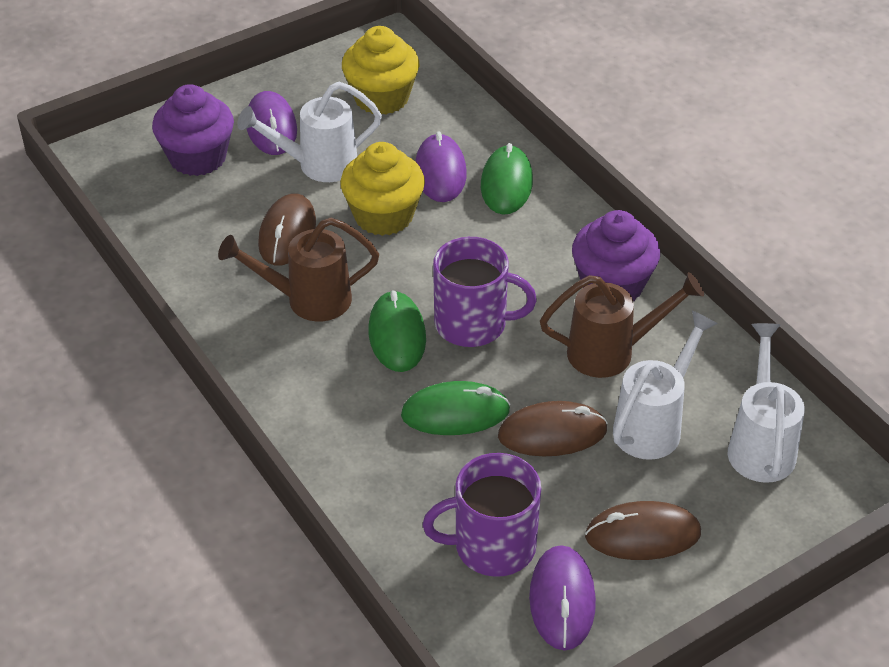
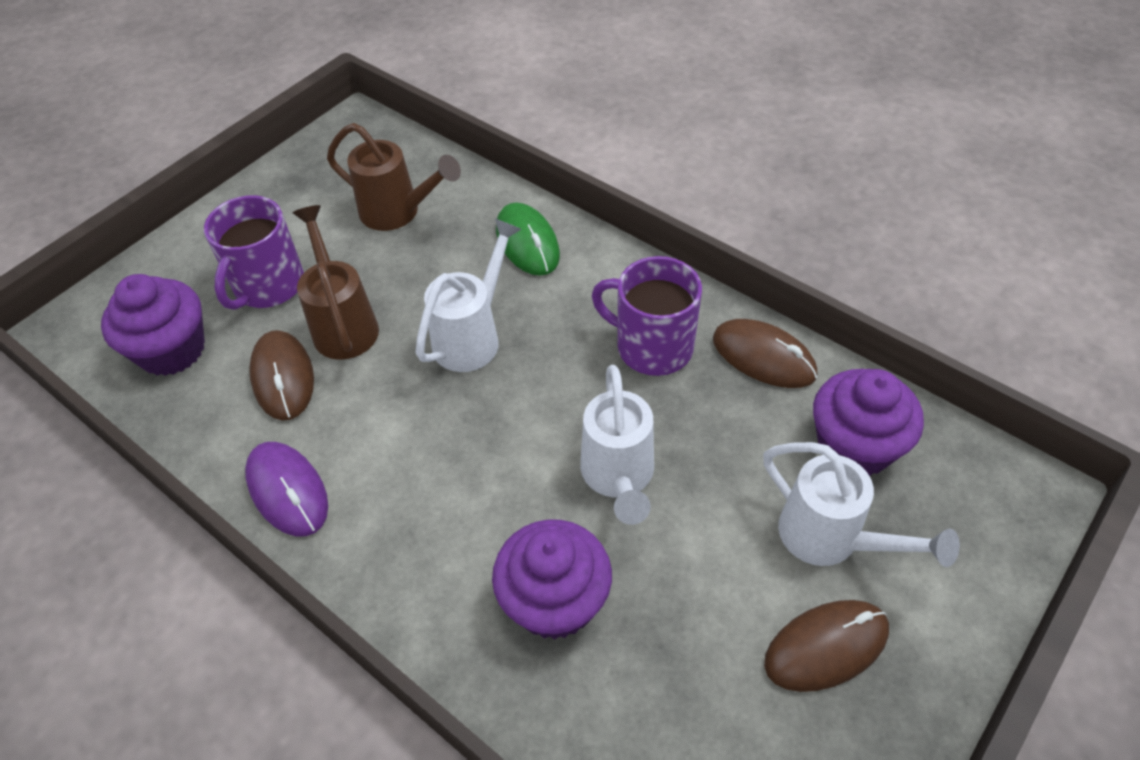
green mouse: [368,290,426,372] [401,381,510,435] [481,143,533,215] = 3 -> [496,203,560,276] = 1
purple cupcake: [152,84,234,176] [572,210,660,301] = 2 -> [101,274,205,376] [492,520,612,640] [813,369,924,476] = 3
purple mouse: [247,91,297,155] [415,131,467,202] [529,545,596,651] = 3 -> [245,442,328,536] = 1
yellow cupcake: [340,142,425,236] [342,26,419,115] = 2 -> none = 0

